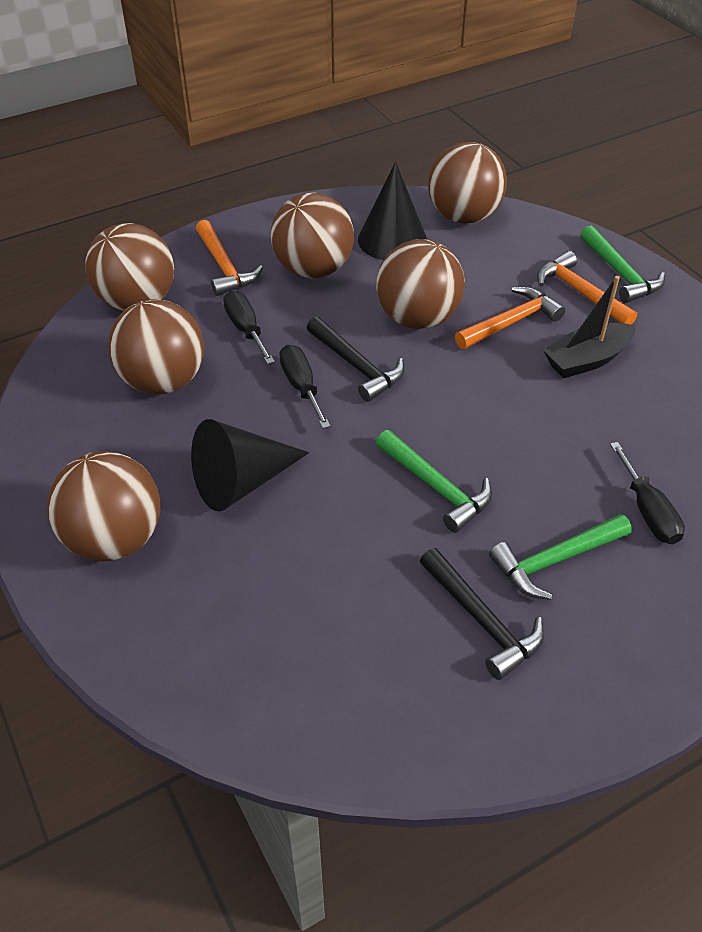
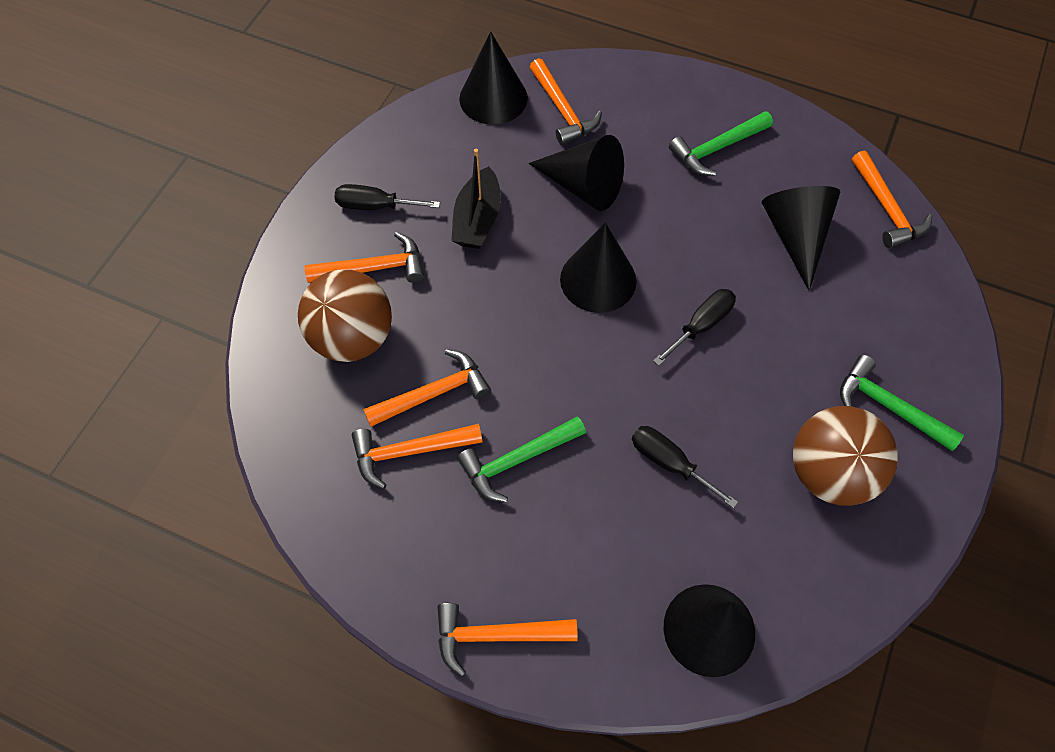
black cone: [191,419,309,512] [358,162,427,260] = 2 -> [459,31,528,125] [529,135,624,211] [560,222,637,313] [664,584,755,677] [762,186,840,291] = 5
black hammer: [307,317,405,402] [420,548,544,680] = 2 -> none = 0
brown ball: [47,451,160,561] [86,223,174,311] [108,299,204,394] [271,193,354,279] [376,239,465,329] [428,142,507,224] = 6 -> [298,269,392,362] [793,406,898,506] = 2
orange hammer: [196,220,263,296] [455,286,565,349] [537,251,637,325] = 3 -> [304,232,424,283] [352,424,482,489] [363,349,491,427] [437,603,578,677] [529,58,602,145] [852,151,932,248] = 6

